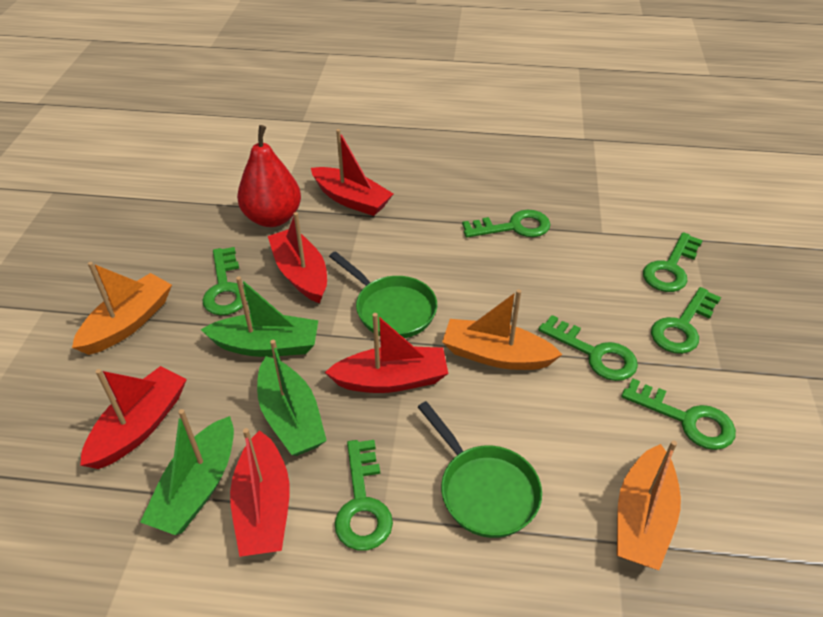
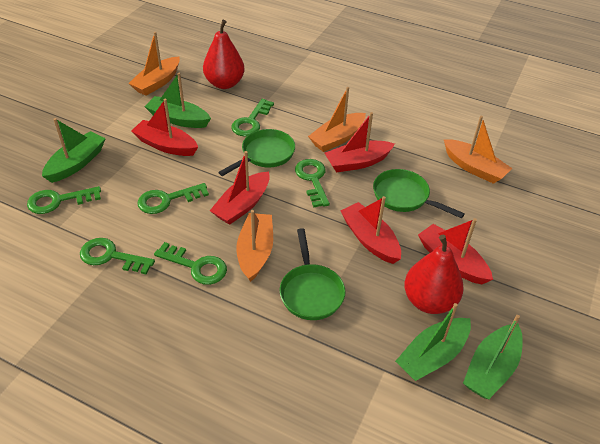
green boat: [140,409,234,535] [201,276,318,357] [257,340,327,456] = 3 -> [42,118,106,183] [145,73,211,128] [395,303,471,381] [463,315,523,399] = 4
green key: [202,247,247,315] [335,440,393,550] [462,210,551,238] [538,315,638,381] [621,378,736,450] [643,232,703,292] [651,287,721,354] = 7 -> [27,186,101,214] [80,238,155,274] [137,183,209,214] [154,242,227,285] [231,99,274,137] [295,159,330,207] = 6
green pan: [329,251,437,338] [418,401,542,538] = 2 -> [218,129,295,176] [280,228,346,320] [373,169,465,218] = 3
orange boat: [72,262,172,355] [442,289,563,370] [617,440,681,570] = 3 -> [128,32,180,96] [236,210,273,282] [308,87,366,152] [444,116,513,184] = 4
red pear: [237,125,301,227] = 1 -> [203,20,245,89] [404,235,464,314] = 2

